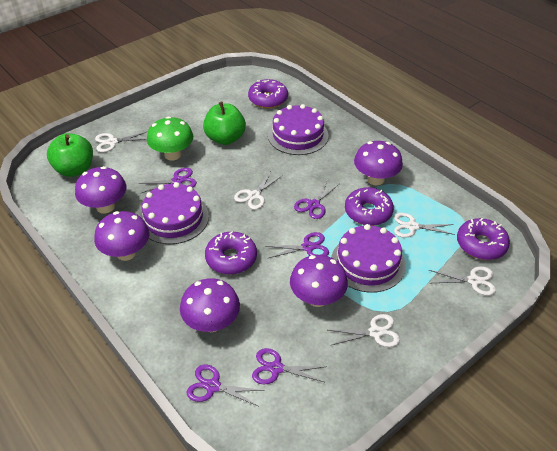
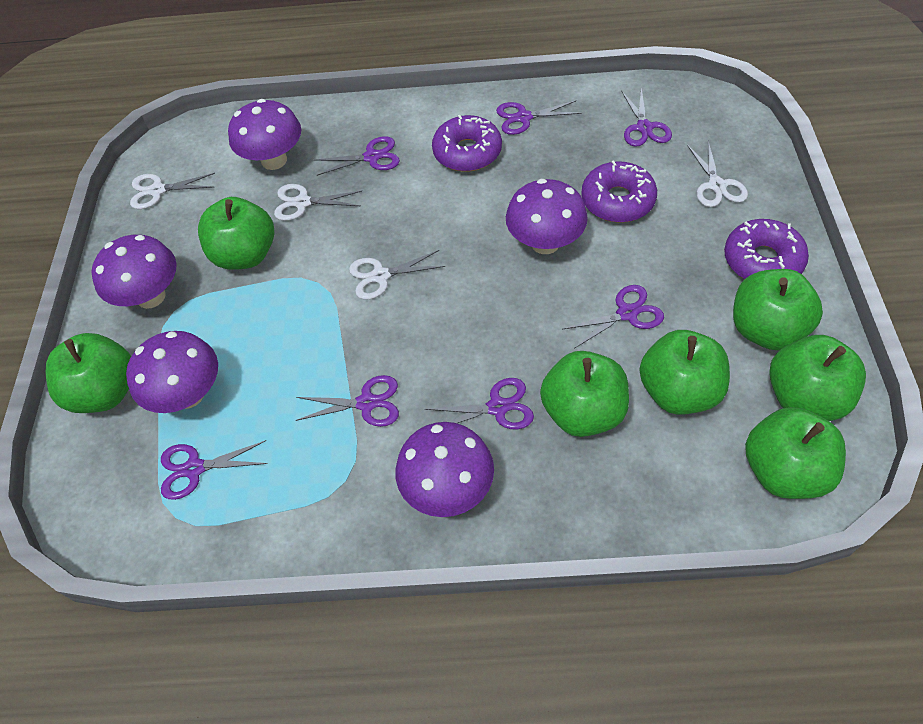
green apple: [47,133,93,177] [203,102,246,145] = 2 -> [45,333,131,413] [198,197,274,270] [540,351,629,437] [639,330,730,415] [733,269,823,350] [745,407,846,499] [769,335,866,421] = 7
green mushroom: [147,116,193,161] = 1 -> none = 0
purple cake: [140,182,209,244] [268,104,328,155] [331,224,406,293] = 3 -> none = 0
purple donut: [205,231,257,275] [248,79,288,108] [345,187,394,226] [457,218,510,260] = 4 -> [432,115,502,172] [581,160,657,223] [724,219,809,279] = 3
purple scissors: [138,168,197,193] [187,365,265,406] [252,348,327,384] [266,232,329,258] [294,181,340,219] = 5 -> [161,440,268,500] [295,375,399,427] [314,136,400,176] [425,378,534,429] [496,101,582,135] [563,285,664,349] [621,87,672,147] = 7
white scissors: [95,132,146,152] [234,172,282,210] [328,314,400,347] [394,213,455,238] [429,266,496,296] = 5 -> [130,173,215,209] [274,184,362,221] [349,250,445,300] [687,141,748,207] = 4

